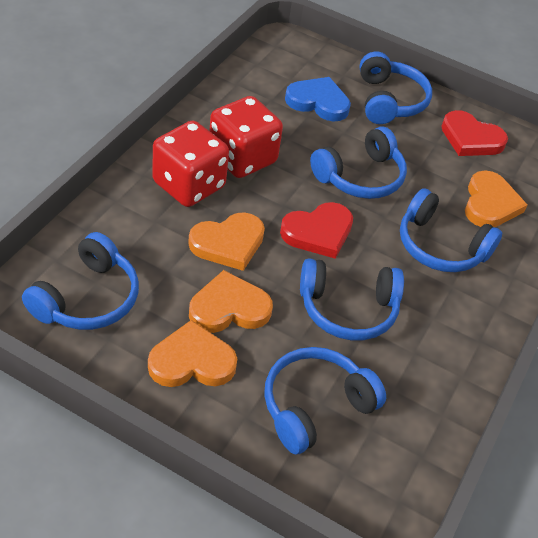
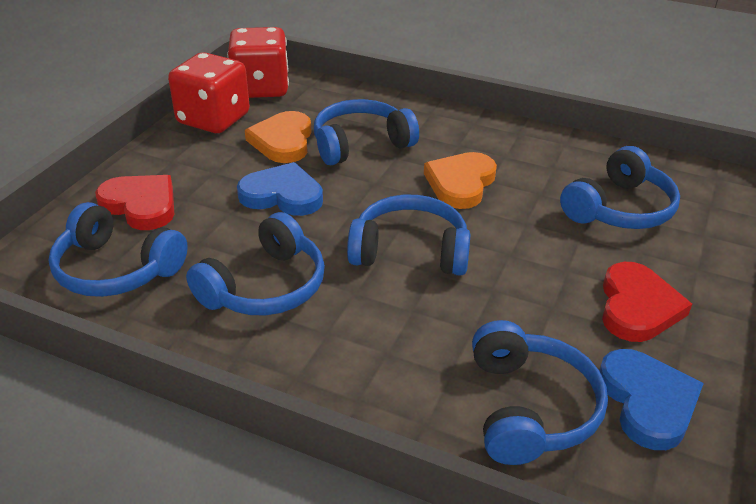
blue heart: [285,77,351,122] = 1 -> [237,162,323,216] [599,349,704,450] = 2
orange heart: [148,320,237,387] [188,212,265,271] [189,270,273,333] [465,171,527,227] = 4 -> [245,111,312,163] [424,152,497,209] = 2

